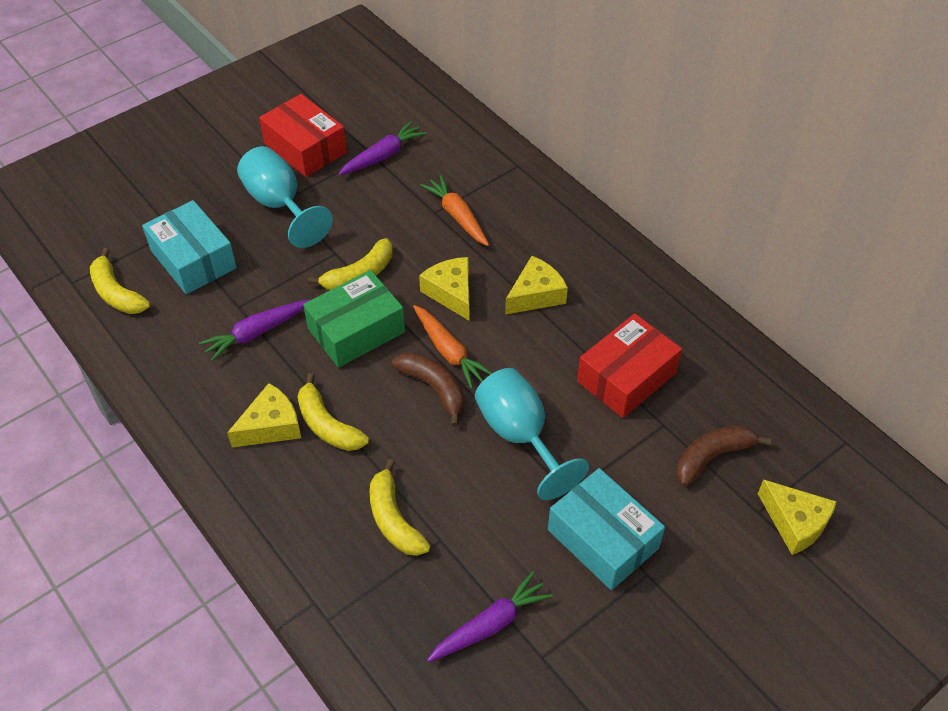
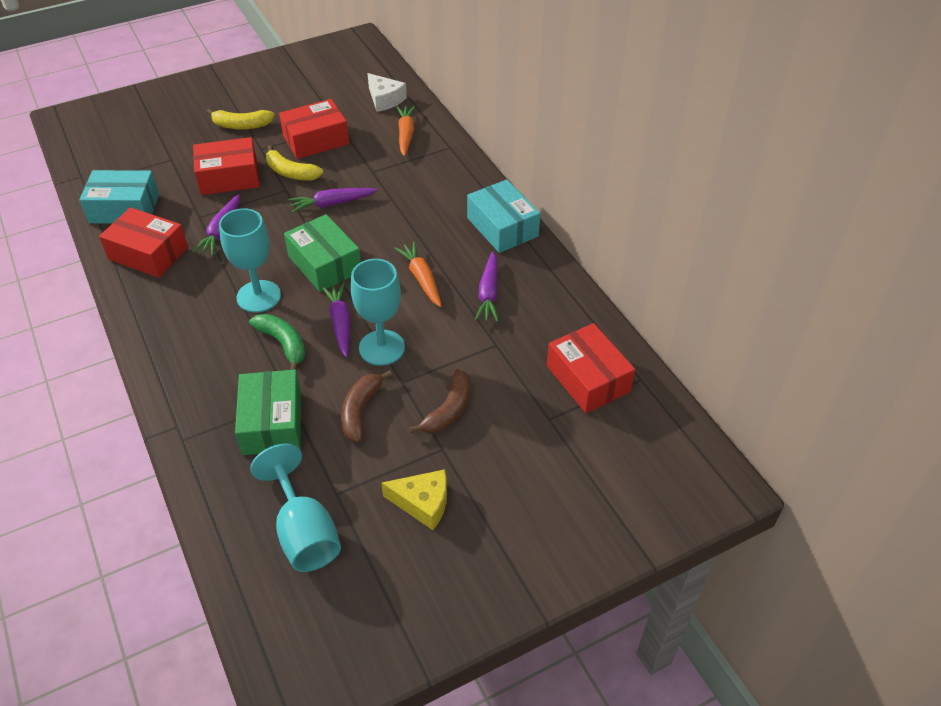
green banana: none = 0 -> [249,314,306,371] = 1
green box: [303,270,405,368] = 1 -> [235,369,301,455] [284,214,361,292] = 2
purple carrot: [199,299,310,361] [338,121,427,175] [427,571,553,662] = 3 -> [192,194,240,256] [288,188,378,213] [322,282,350,357] [475,251,499,322] = 4
red box: [259,94,347,177] [577,314,682,418] = 2 -> [99,207,188,278] [193,137,260,195] [279,99,349,159] [547,323,635,413] = 4
turquoise goblet: [237,146,333,248] [475,368,589,500] = 2 -> [219,208,281,313] [250,443,341,572] [351,259,405,366] = 3
white cheese: none = 0 -> [367,73,407,112] = 1
yellow banana: [90,248,150,314] [297,373,369,451] [308,238,393,290] [370,459,431,556] = 4 -> [207,109,274,130] [266,145,323,181] = 2
yellow cheese: [227,383,301,448] [419,257,469,320] [505,256,568,315] [758,479,837,555] = 4 -> [381,469,447,530] = 1

